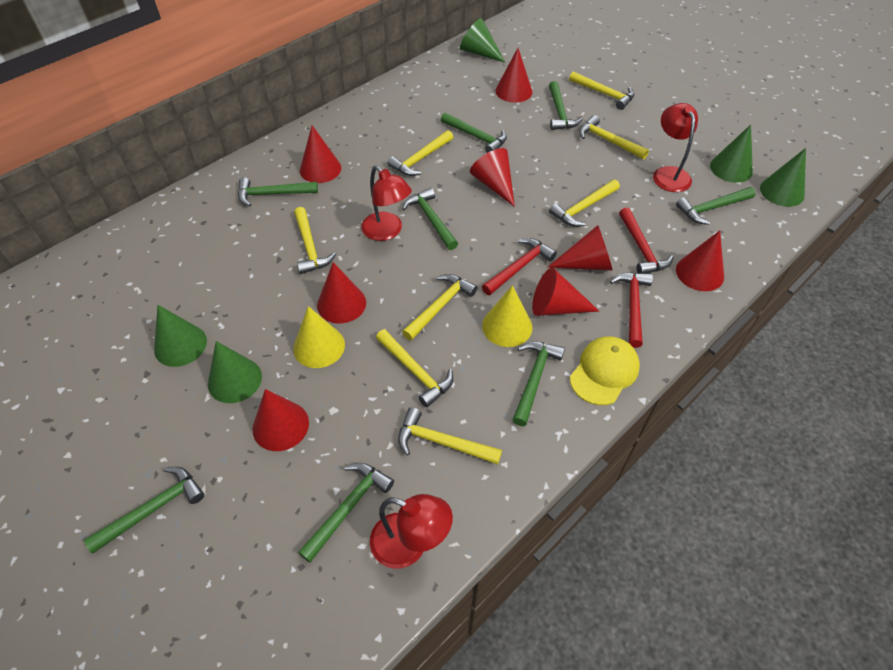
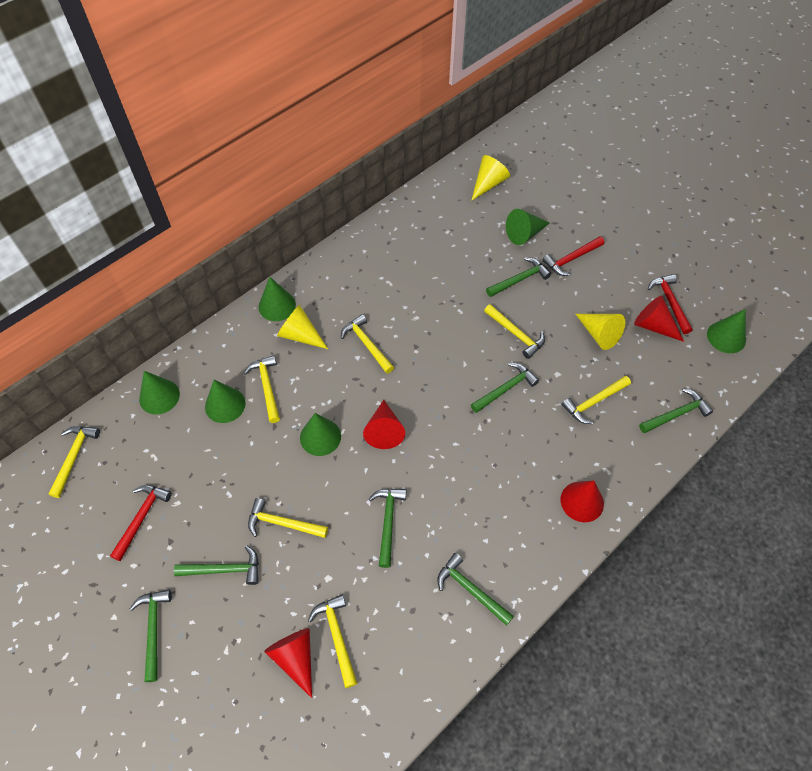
green cone: [154,305,207,367] [208,341,262,403] [460,18,505,63] [710,125,753,183] [760,148,806,207] = 5 -> [139,371,180,415] [205,380,245,423] [259,277,296,321] [300,413,341,456] [506,209,550,245] [707,309,746,353] = 6
green hammer: [84,467,205,553] [238,177,318,207] [298,463,394,563] [402,188,458,250] [441,113,507,153] [513,341,565,426] [549,81,583,130] [676,187,756,225] = 8 -> [130,589,172,682] [174,546,259,585] [369,489,406,568] [437,553,514,626] [471,363,539,413] [486,257,551,297] [639,389,713,433] = 7
red cone: [253,389,309,451] [300,125,341,183] [317,262,366,323] [470,148,515,207] [495,48,533,103] [532,268,599,316] [547,225,613,270] [676,230,724,291] = 8 -> [264,628,312,698] [363,400,405,449] [561,481,604,522] [634,296,684,342] = 4
red lamp: [361,165,412,241] [370,494,453,569] [653,103,698,192] = 3 -> none = 0
yellow cap: [570,336,640,405] = 1 -> none = 0
yellow cone: [293,306,345,368] [482,285,533,347] = 2 -> [277,305,328,349] [471,155,510,201] [576,314,625,350] = 3
yellow hammer: [294,207,336,274] [376,329,453,407] [388,130,453,176] [398,407,502,465] [402,274,477,341] [549,179,620,227] [569,71,634,110] [579,115,649,159] = 8 -> [48,426,100,498] [244,355,280,423] [248,498,328,538] [308,595,358,688] [341,314,394,373] [484,304,545,359] [562,376,631,424] = 7

